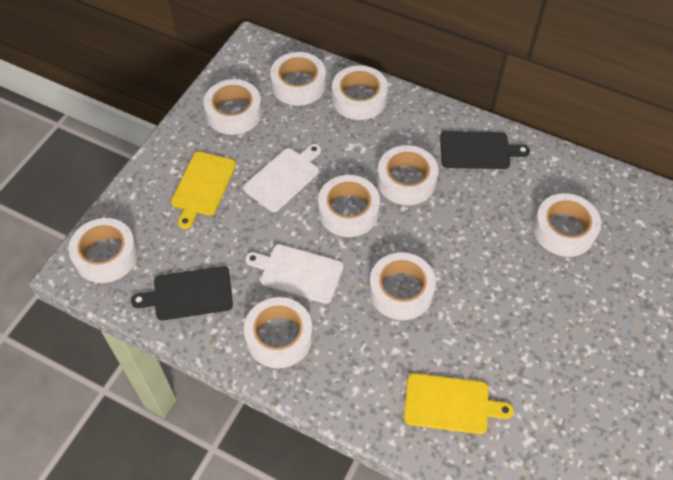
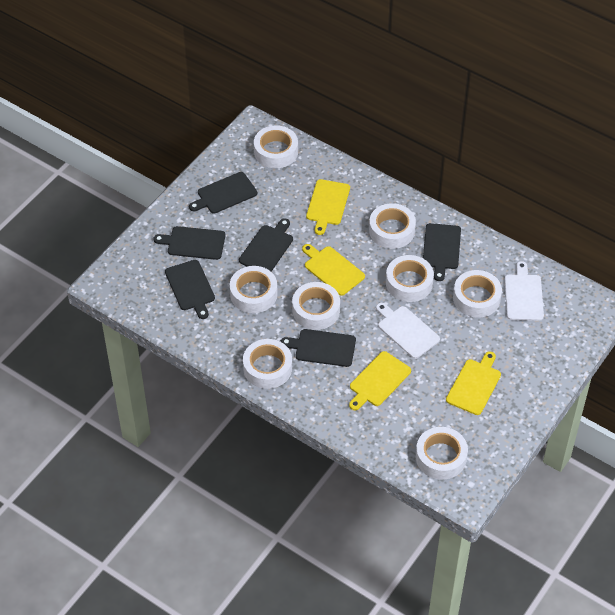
black cutting board: [131,266,233,320] [440,131,530,169] = 2 -> [154,226,226,260] [165,260,215,319] [189,172,257,214] [239,218,293,272] [281,329,356,367] [423,223,461,281] = 6
white tape: [68,218,138,283] [203,79,262,135] [244,297,313,368] [270,52,326,106] [318,175,380,237] [332,66,388,120] [369,252,436,320] [377,145,439,205] [533,193,601,257] = 9 -> [230,266,278,313] [243,339,292,389] [254,125,298,168] [292,282,340,330] [369,203,416,249] [386,255,434,302] [416,427,468,480] [453,270,502,318] = 8
yellow cutting board: [171,152,236,229] [404,373,514,434] = 2 -> [302,244,365,296] [306,179,350,235] [349,351,411,410] [446,351,501,415] = 4

